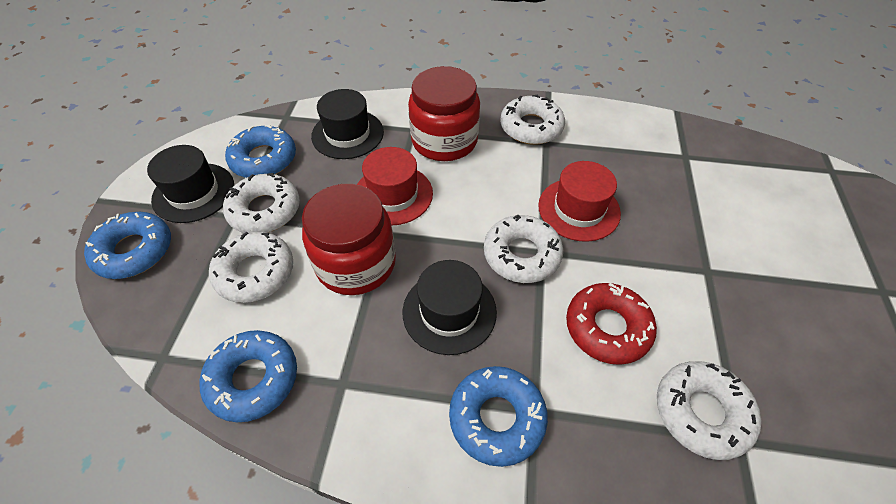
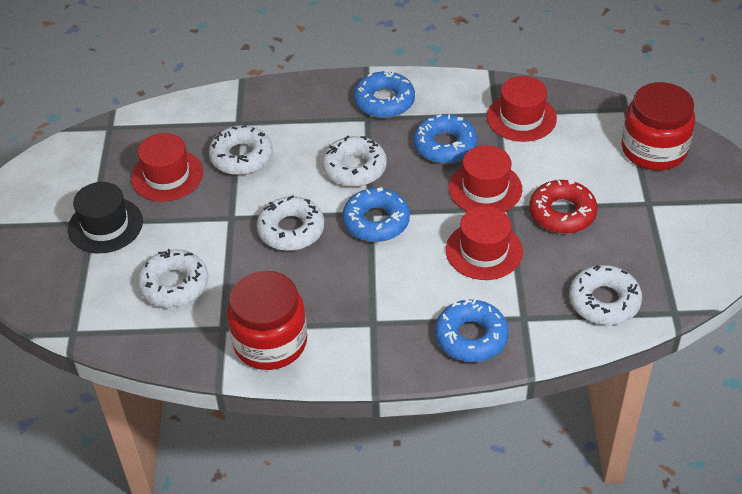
black hat: [147,145,234,223] [311,89,384,159] [403,260,497,355] = 3 -> [68,182,143,253] = 1
red hat: [357,147,433,226] [538,161,621,242] = 2 -> [131,133,203,202] [446,206,523,280] [449,145,522,212] [487,76,557,142] = 4

